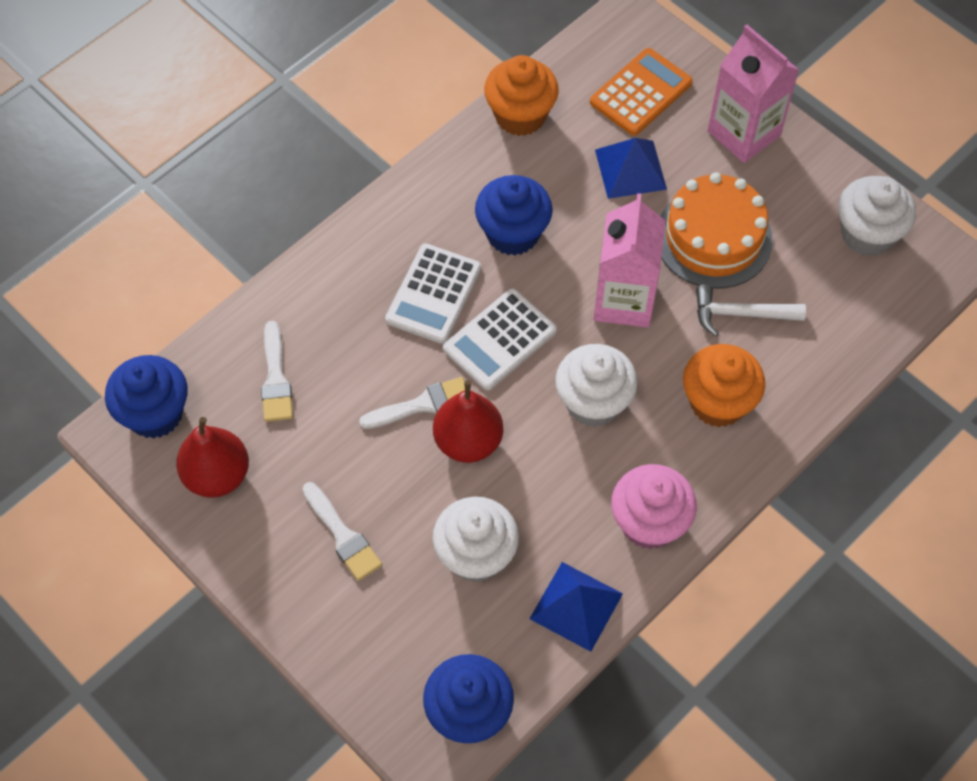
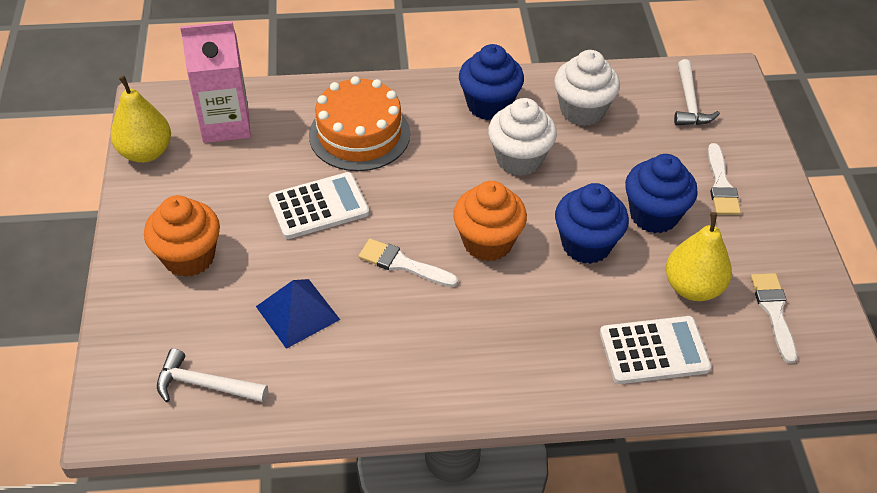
blue pyramid: [529,562,623,652] [595,138,667,199] = 2 -> [256,279,340,349] = 1
orange calculator: [590,48,693,136] = 1 -> none = 0
pink carton: [594,193,665,328] [707,24,799,163] = 2 -> [180,21,251,143] = 1
pink cupcake: [611,464,697,550] = 1 -> none = 0
red pear: [176,417,249,498] [433,380,503,463] = 2 -> none = 0
white cupcake: [433,497,519,582] [555,344,638,427] [838,176,916,256] = 3 -> [488,98,557,176] [554,50,620,126] = 2
white hammer: [696,284,806,336] = 1 -> [157,348,268,402] [674,59,720,125] = 2
yellow pear: none = 0 -> [111,76,171,163] [666,212,732,301] = 2

